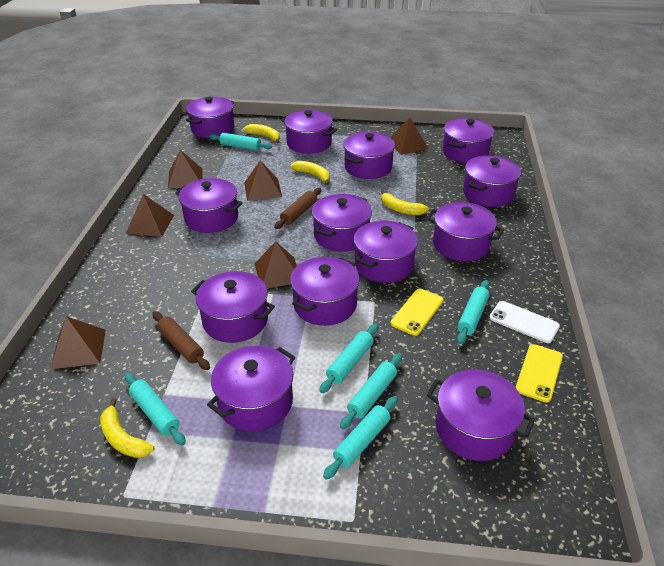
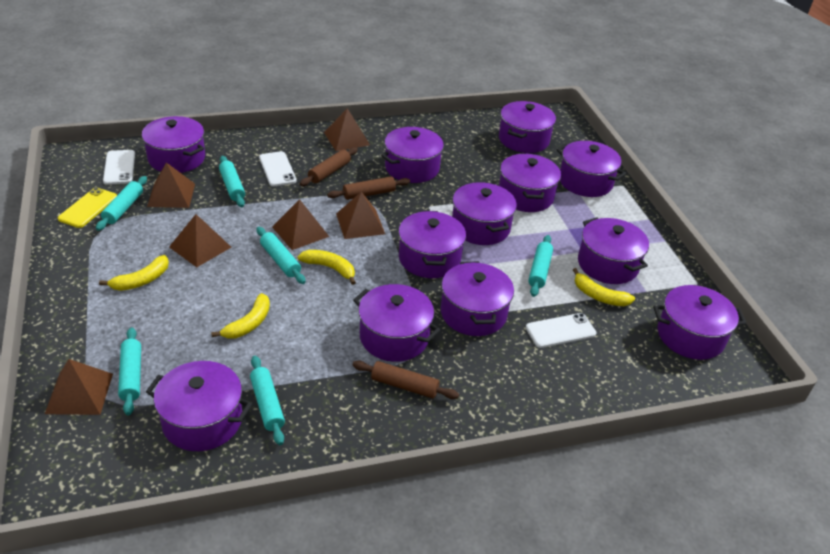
brown rolling pin: [152,311,210,370] [274,188,321,229] = 2 -> [300,147,358,186] [327,176,410,200] [353,361,459,399] = 3
purple pot: [175,178,243,233] [186,97,234,138] [191,271,275,343] [207,345,295,432] [281,110,337,154] [290,257,360,326] [312,194,372,252] [343,132,395,179] [354,221,418,283] [426,202,504,261] [427,370,535,461] [443,118,494,163] [463,156,521,207] = 13 -> [142,116,205,173] [146,361,252,451] [353,284,440,362] [381,127,446,183] [398,211,466,278] [441,261,514,336] [452,182,517,245] [499,101,556,153] [499,154,561,212] [557,141,626,197] [578,217,649,284] [653,285,746,360] = 12
white phone: [489,301,560,343] = 1 -> [103,150,135,185] [259,151,297,186] [526,313,596,348] = 3
yellow phone: [391,289,444,336] [515,344,563,403] = 2 -> [58,187,117,228] = 1

